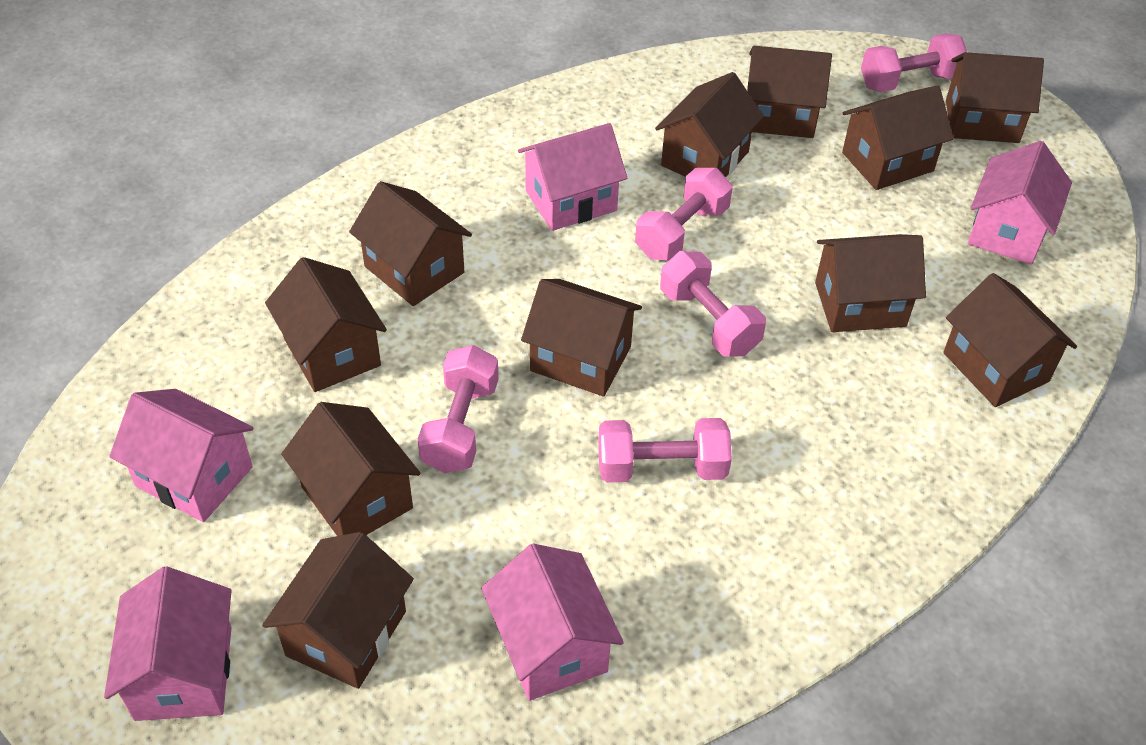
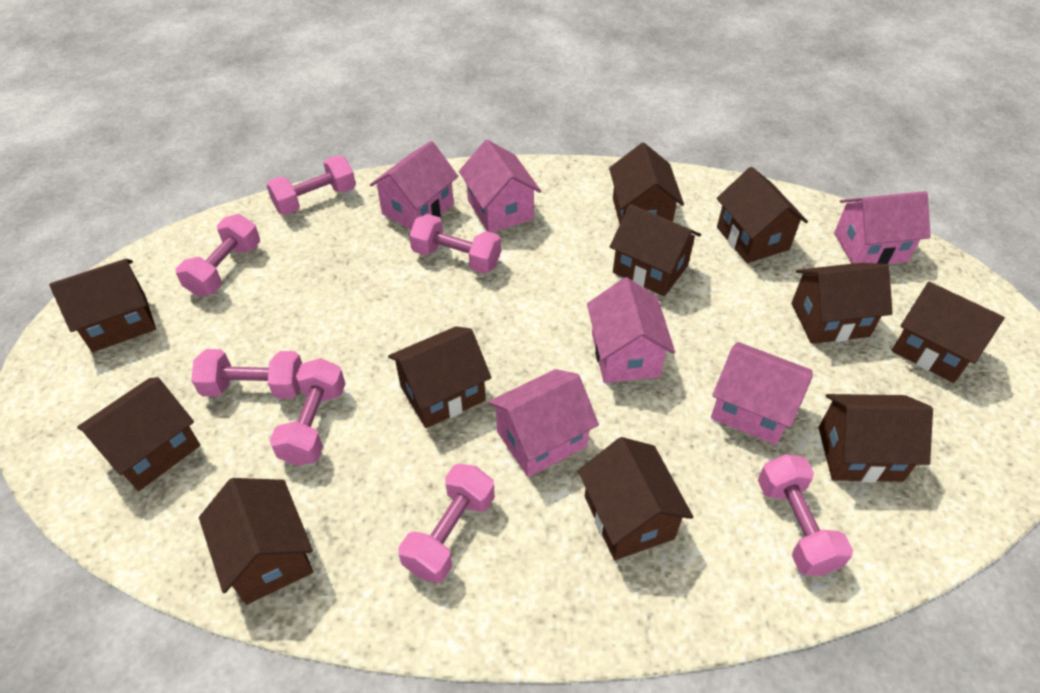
pink dumbbell: [417,345,499,473] [598,418,732,483] [635,168,733,260] [660,251,766,357] [861,33,967,92] = 5 -> [176,214,260,297] [191,349,302,399] [266,155,356,215] [270,358,345,466] [398,464,495,583] [409,214,501,274] [758,454,853,576] = 7
pink house: [104,567,232,721] [109,389,253,522] [481,544,624,701] [518,123,627,231] [968,141,1072,264] = 5 -> [370,141,458,230] [459,140,541,233] [488,369,599,477] [587,277,675,383] [711,342,813,445] [834,191,931,264] = 6

